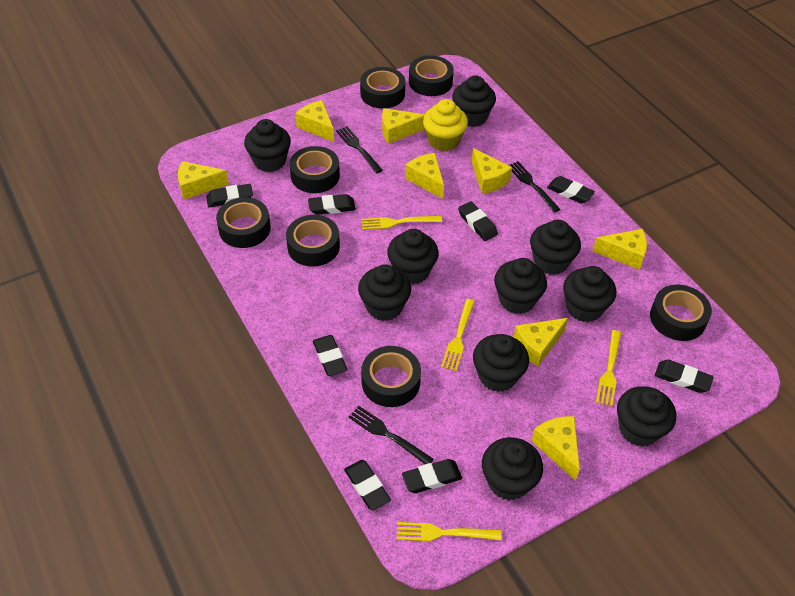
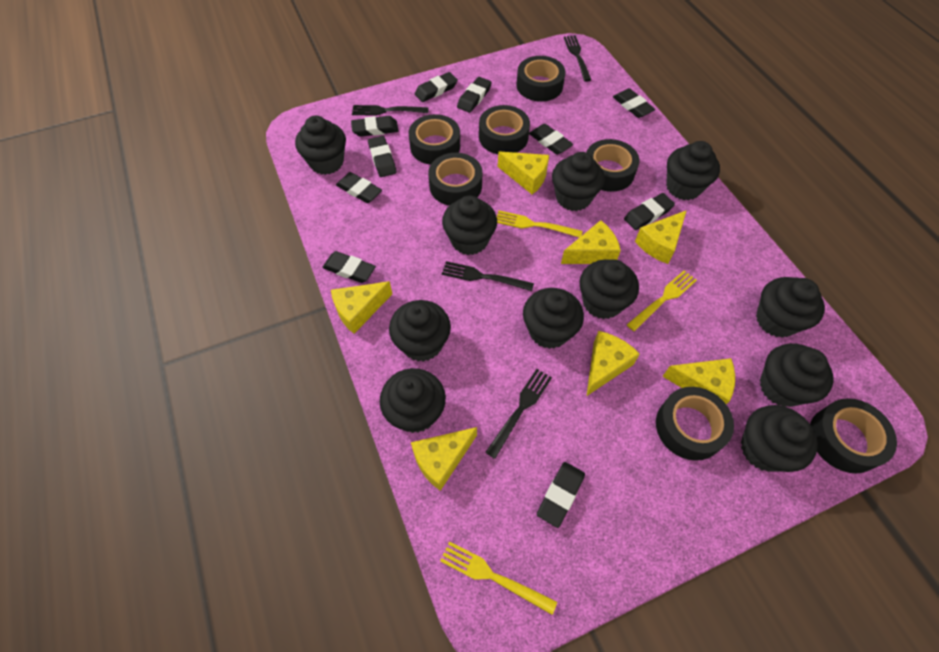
black cupcake: [244,119,291,172] [358,264,411,321] [387,229,439,284] [452,75,496,127] [473,334,529,392] [482,437,543,501] [494,258,547,314] [530,220,581,275] [563,266,616,322] [617,386,676,447] = 10 -> [295,116,346,175] [380,368,446,433] [389,300,451,362] [442,195,497,255] [523,288,584,349] [552,152,605,211] [580,259,639,319] [666,141,720,200] [741,405,818,472] [756,277,825,338] [760,343,834,407] = 11
black eraser: [206,184,253,208] [308,194,356,215] [313,335,347,376] [344,460,391,510] [402,459,462,493] [458,201,498,241] [547,176,595,204] [655,360,714,393] = 8 -> [322,251,376,283] [336,172,382,203] [351,116,398,137] [368,136,396,177] [415,72,458,102] [457,77,492,113] [529,124,573,155] [537,462,585,528] [613,88,655,118] [624,193,675,230] = 10
black fork: [336,126,383,173] [348,406,434,464] [508,161,560,213] = 3 -> [352,105,429,116] [442,261,534,291] [485,369,552,459] [564,35,591,82] = 4
yellow cheese: [178,161,229,200] [295,100,334,142] [382,108,425,144] [405,153,444,199] [471,148,512,194] [514,318,568,366] [531,416,580,481] [592,229,647,270] = 8 -> [331,281,392,334] [411,427,477,491] [498,152,549,194] [561,220,621,264] [587,331,640,396] [635,210,687,264] [662,358,735,404] = 7
yellow cupcake: [423,99,468,151] = 1 -> none = 0
yellow fork: [361,216,442,230] [397,522,501,541] [441,299,475,371] [596,330,621,407] = 4 -> [440,541,557,615] [497,210,583,238] [627,270,697,331] = 3

